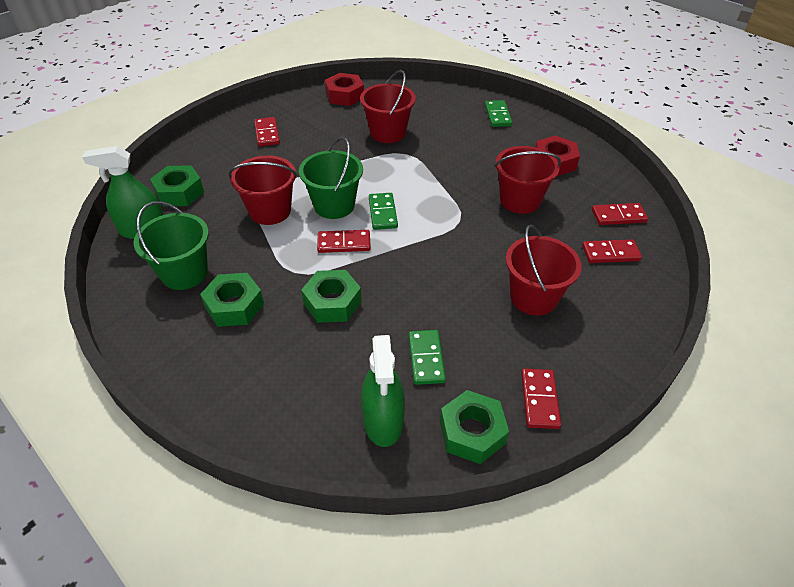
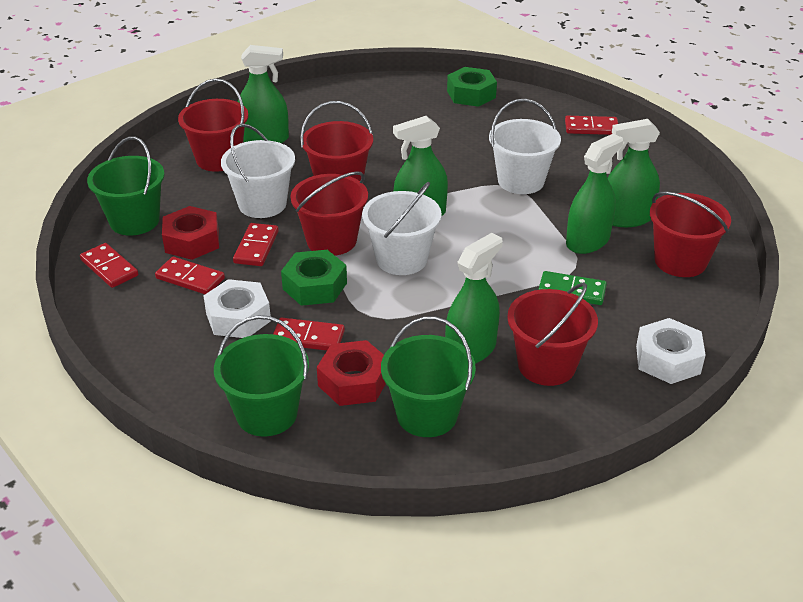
green bucket: [133,201,209,290] [299,137,363,219] = 2 -> [87,137,165,236] [214,315,309,437] [381,317,476,437] = 3
green domino: [369,193,398,230] [409,330,446,385] [485,100,512,127] = 3 -> [538,271,607,305] = 1
green nut: [150,165,204,207] [200,273,264,327] [301,270,362,323] [440,390,509,464] = 4 -> [281,250,347,306] [447,67,497,107] = 2
green spray bottle: [82,146,163,239] [361,335,405,447] = 2 -> [238,45,289,143] [393,116,448,217] [445,233,503,364] [566,134,623,254] [608,119,660,227] = 5
red bucket: [228,155,297,225] [360,70,416,143] [494,146,561,214] [506,225,582,316] = 4 -> [178,78,248,172] [290,171,368,256] [300,101,373,181] [507,282,598,386] [650,192,731,277] = 5
white bucket: none = 0 -> [221,123,295,218] [362,182,442,275] [489,99,561,194] = 3
white nut: none = 0 -> [204,279,271,338] [636,318,706,384] = 2

